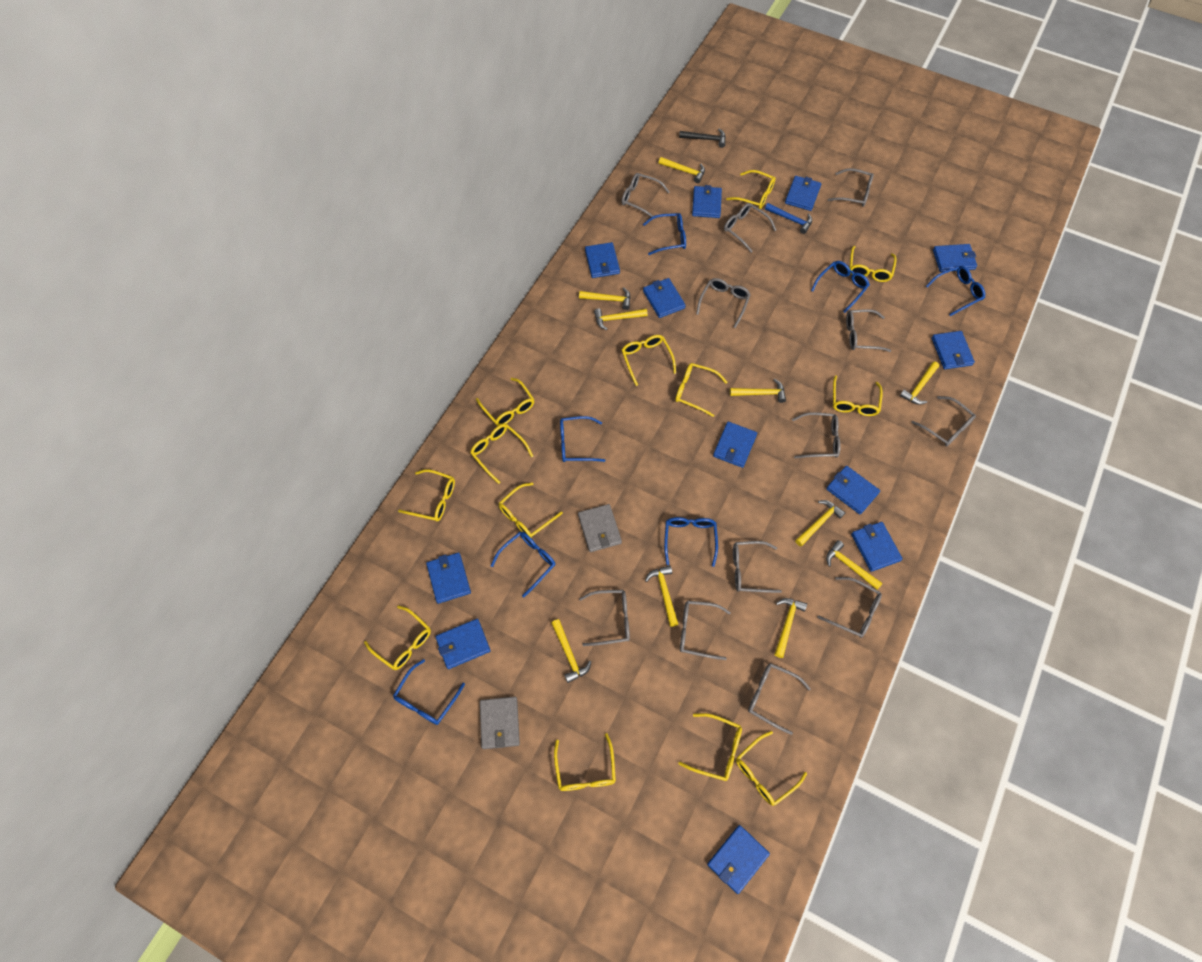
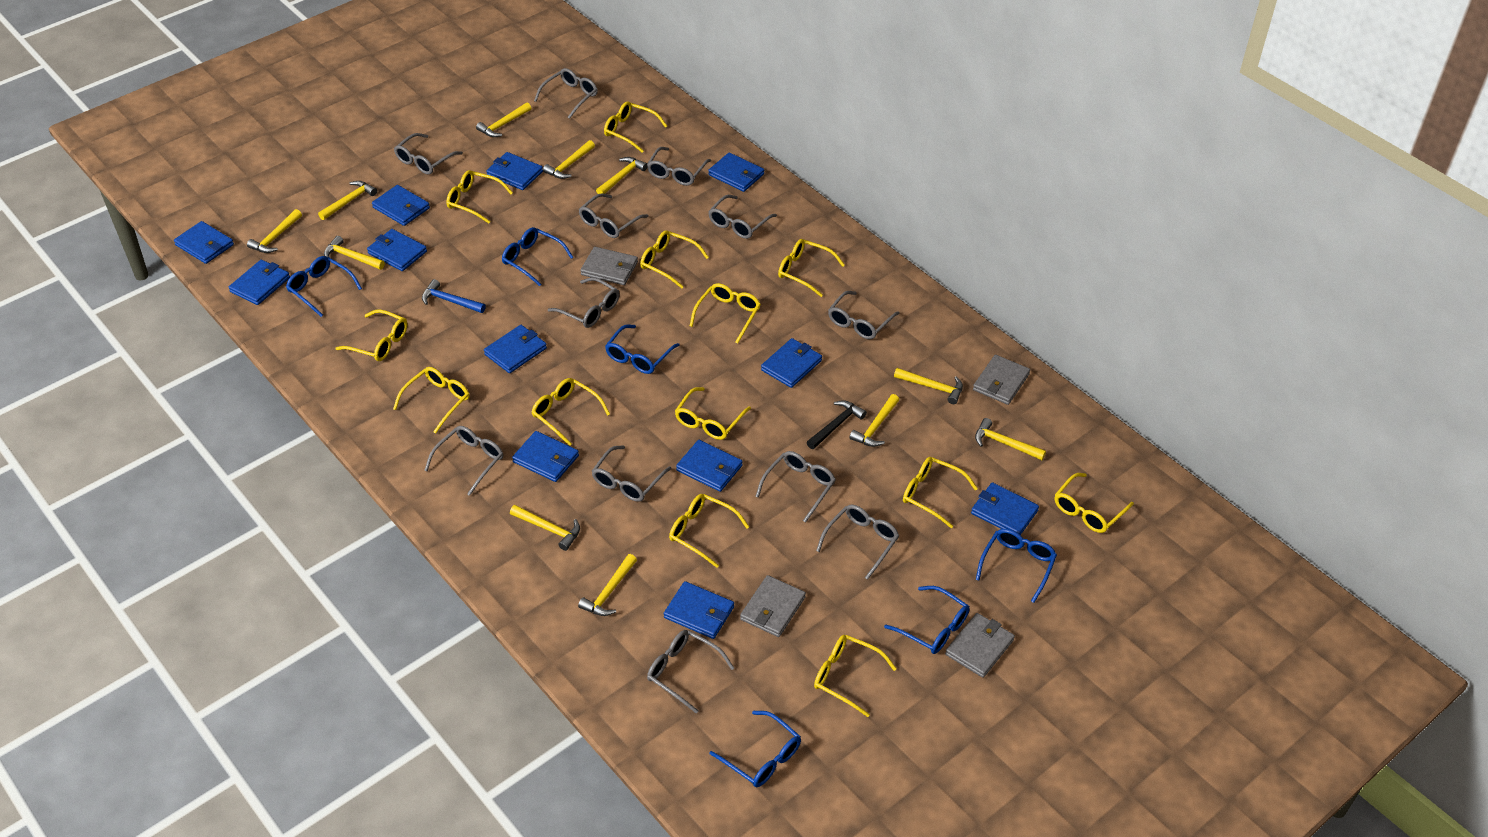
blue glasses: [393,659,465,725] [491,532,556,597] [560,416,605,462] [643,213,686,255] [664,517,718,567] [811,261,870,313] [926,266,985,316] = 7 -> [286,256,362,317] [502,227,573,286] [605,324,680,374] [709,711,801,787] [884,586,970,654] [976,529,1057,603] = 6
grey wallet: [480,697,520,749] [578,504,622,552] = 2 -> [580,247,638,285] [740,575,806,637] [945,613,1015,678] [973,355,1030,405] = 4
yellow hammer: [551,619,591,683] [579,287,631,310] [594,308,648,330] [645,565,678,627] [659,157,705,183] [730,379,786,403] [774,598,807,658] [795,500,845,546] [826,540,883,590] [900,361,939,405] = 10 -> [247,209,302,253] [318,181,377,220] [324,236,385,270] [476,102,531,137] [510,505,580,551] [543,140,595,179] [578,554,637,616] [596,157,647,194] [849,394,899,447] [894,368,963,404] [975,418,1046,460] = 11

